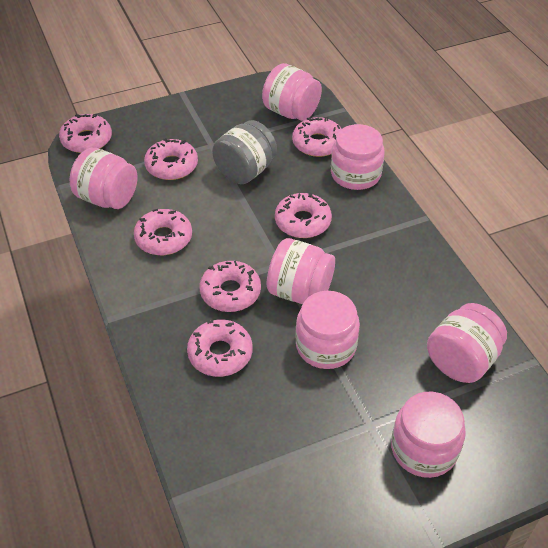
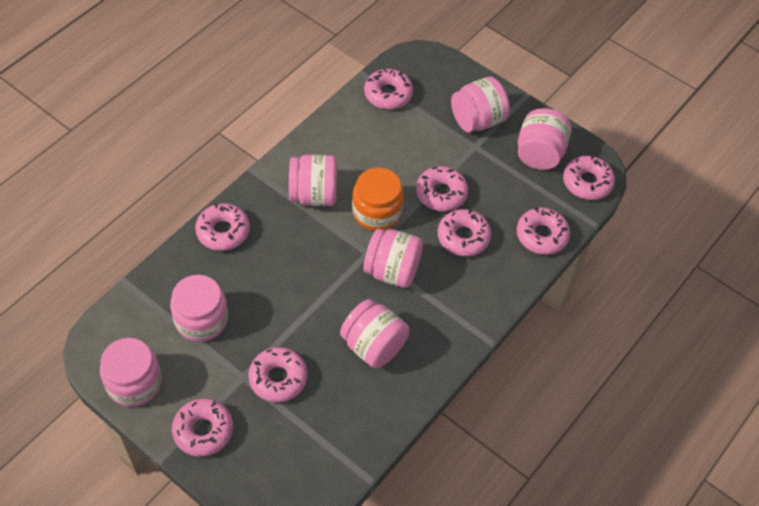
grey jar: [212,120,277,184] = 1 -> none = 0
orange jar: none = 0 -> [352,168,404,231] = 1
pink donut: [59,114,112,153] [134,209,192,255] [144,138,198,180] [187,320,253,377] [200,261,261,312] [275,192,332,238] [292,117,341,157] = 7 -> [172,399,233,457] [195,203,250,251] [248,347,307,402] [364,69,413,109] [416,166,468,211] [438,209,491,256] [517,207,570,255] [563,155,615,200] = 8

